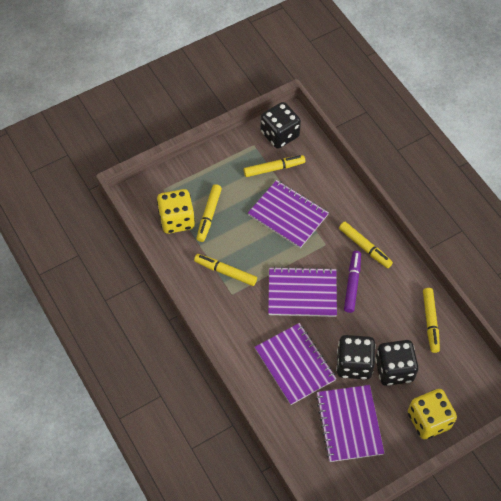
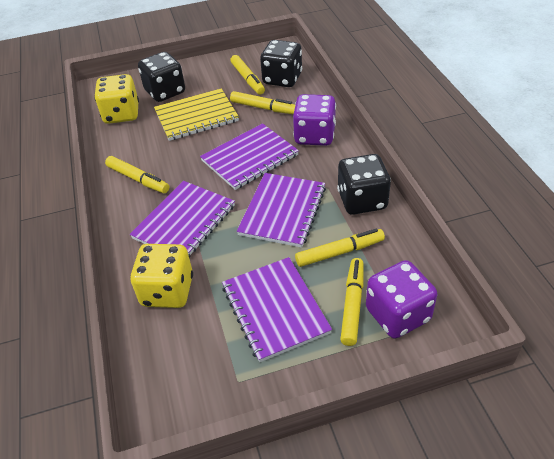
purple dice: none = 0 -> [293,94,336,146] [366,260,437,338] = 2
purple marker: [344,251,361,313] = 1 -> none = 0
yellow notebook: none = 0 -> [154,88,239,141] = 1

